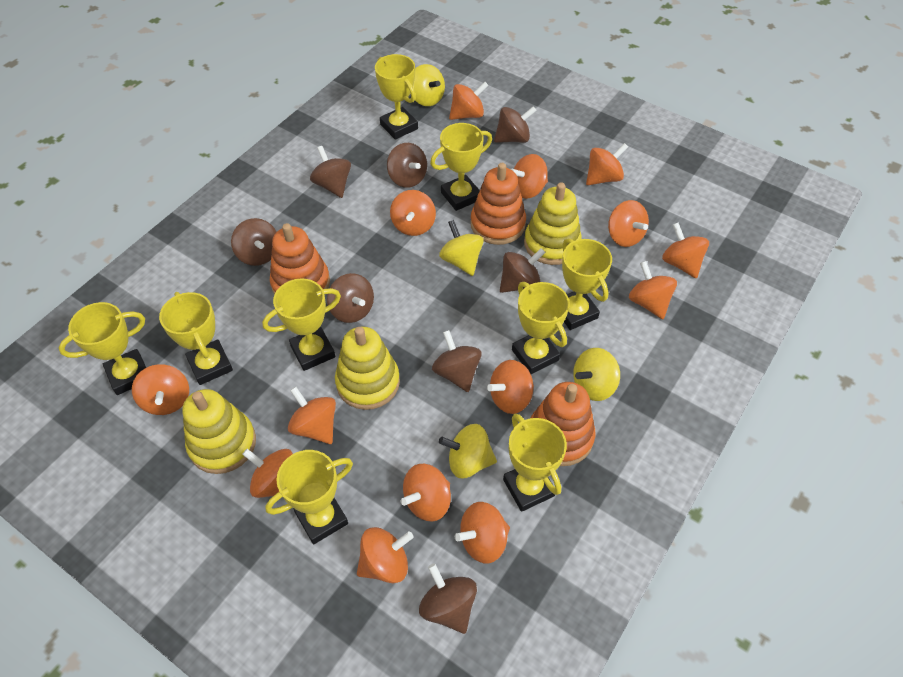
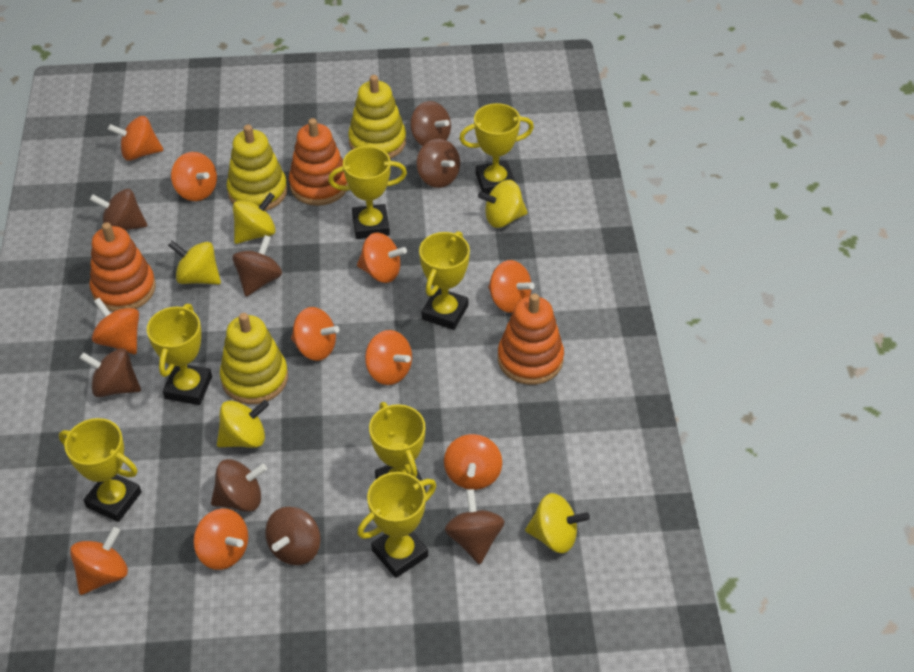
orange spinning top: [132,364,189,415] [242,449,293,498] [288,387,336,444] [357,527,414,583] [390,190,436,236] [401,464,451,521] [449,82,489,120] [455,502,510,564] [487,360,534,414] [511,154,548,199] [586,143,628,185] [608,200,649,247] [629,261,677,319] [662,222,709,278] = 14 -> [70,527,128,595] [92,298,139,354] [108,116,163,161] [171,152,217,201] [193,508,248,570] [291,307,340,361] [357,233,407,283] [365,330,412,385] [444,434,502,490] [488,260,535,313] = 10
yellow spinning top: [410,64,445,106] [439,220,484,276] [439,424,497,478] [573,348,620,401] = 4 -> [168,240,221,285] [217,400,269,448] [233,193,276,244] [478,180,528,228] [525,493,590,553] = 5
yellow trophy: [59,302,146,395] [159,292,233,385] [262,278,341,371] [265,450,353,544] [375,54,418,140] [430,123,492,211] [503,413,567,512] [512,282,570,374] [562,238,612,330] = 9 -> [59,418,141,522] [147,304,212,405] [328,146,407,239] [357,472,436,578] [369,402,426,492] [419,231,470,330] [459,103,534,195] = 7

